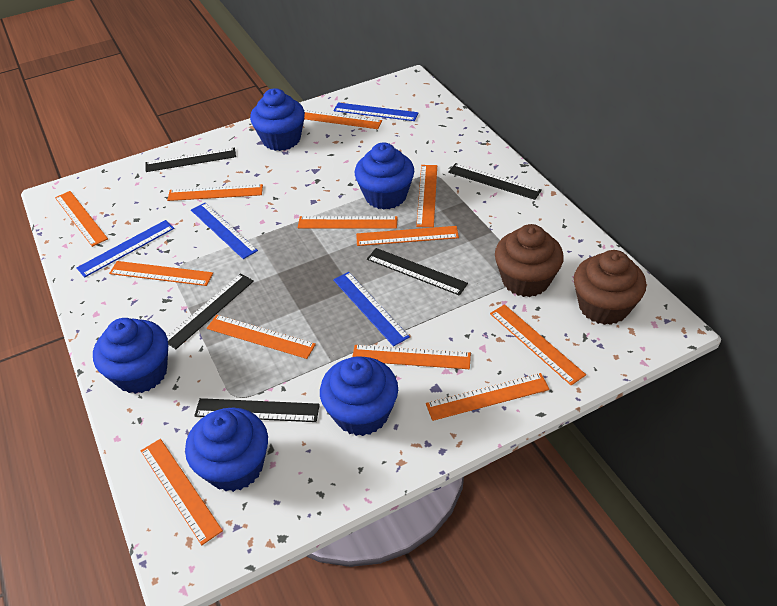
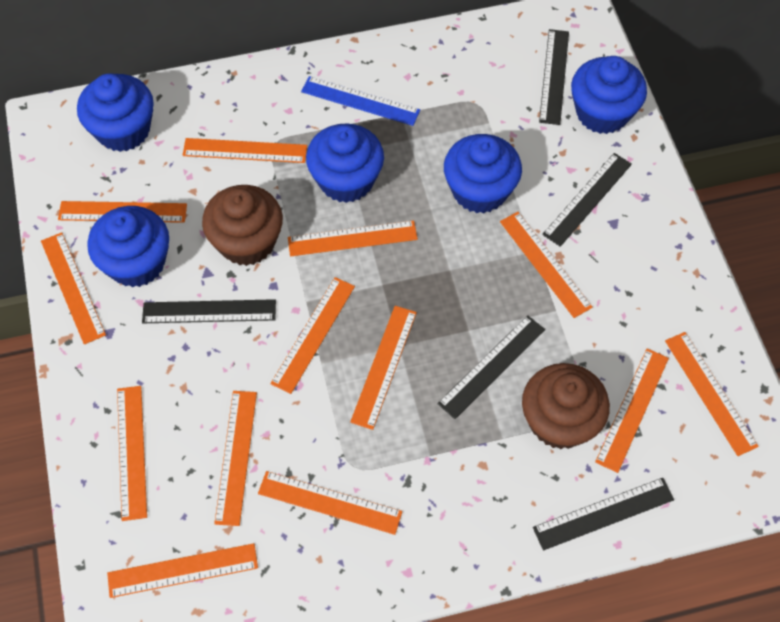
blue ruler: [76,220,174,277] [191,203,258,259] [333,103,418,121] [333,272,410,346] = 4 -> [301,76,420,126] = 1
orange ruler: [55,191,108,247] [109,261,213,286] [141,439,223,545] [167,184,263,201] [207,315,316,359] [298,216,398,229] [304,110,382,129] [352,345,471,369] [356,226,459,246] [416,165,437,227] [426,373,550,421] [490,304,586,385] = 12 -> [41,232,106,345] [58,201,187,223] [107,543,258,598] [117,386,147,521] [183,138,307,163] [214,391,257,526] [258,471,402,535] [270,277,355,394] [288,220,418,256] [350,306,417,430] [500,212,593,318] [595,348,669,473] [665,332,759,456] = 13

